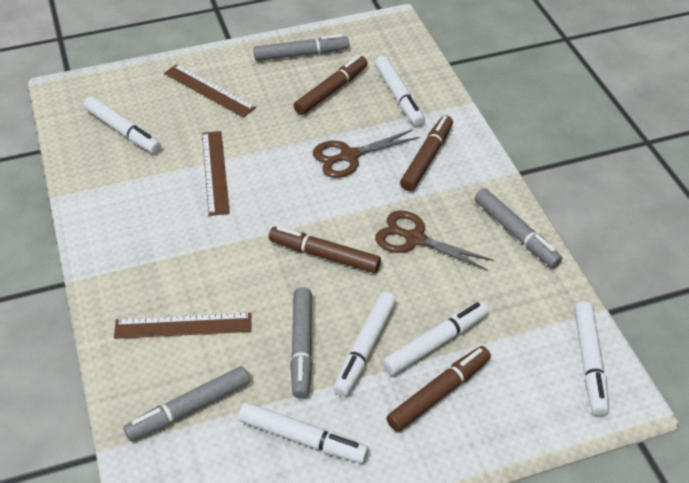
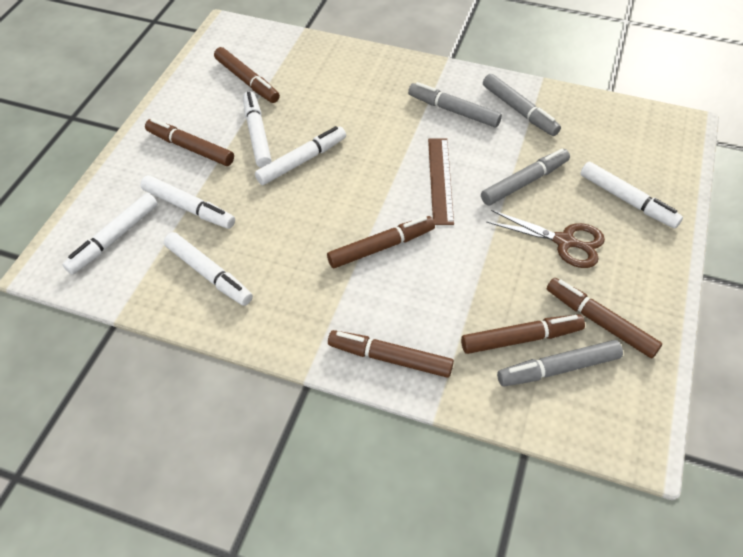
brown marker: [269,226,381,273] [294,55,368,115] [386,346,491,432] [400,115,453,191] = 4 -> [145,118,234,166] [214,47,280,103] [327,216,435,268] [328,330,454,378] [461,314,585,354] [547,278,662,358] = 6
brown ruler: [114,313,252,339] [164,64,256,118] [202,131,230,216] = 3 -> [428,139,454,225] = 1
brown scissors: [313,129,419,178] [375,210,494,271] = 2 -> [486,210,605,268] = 1

